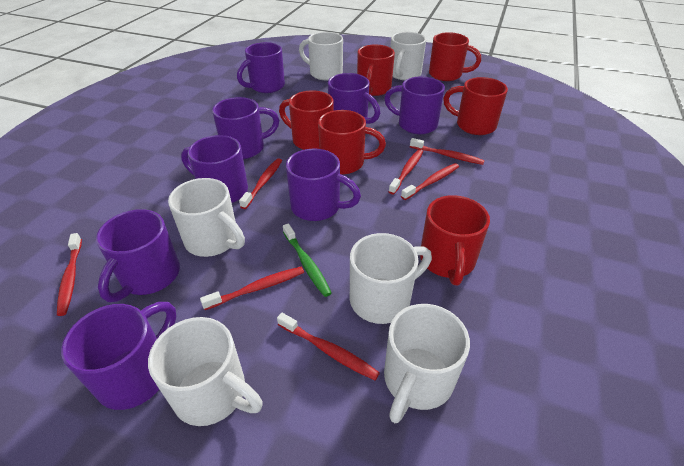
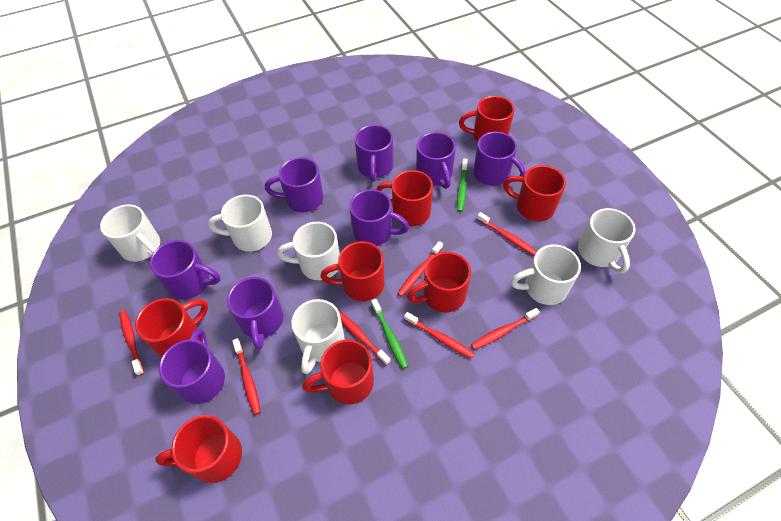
green toothbrush: [283,223,332,297] = 1 -> [371,299,408,369] [457,159,468,212] = 2
red mug: [279,90,334,150] [318,110,386,175] [357,45,395,96] [420,195,490,285] [429,32,481,81] [443,77,508,135] = 6 -> [135,298,208,358] [155,415,242,483] [302,340,374,404] [321,241,384,301] [376,170,433,226] [407,252,471,312] [459,96,514,143] [503,165,566,221] = 8

